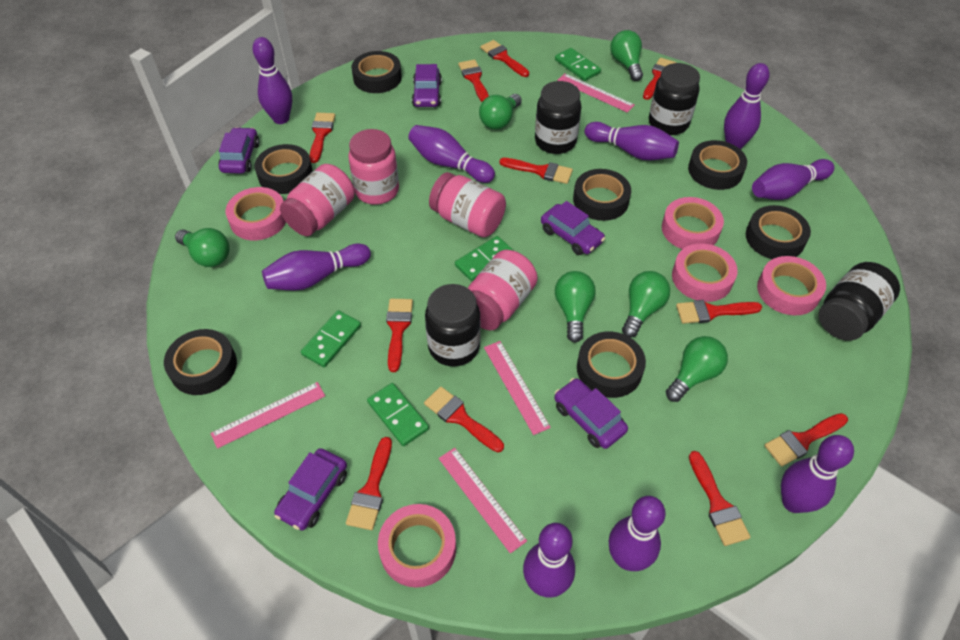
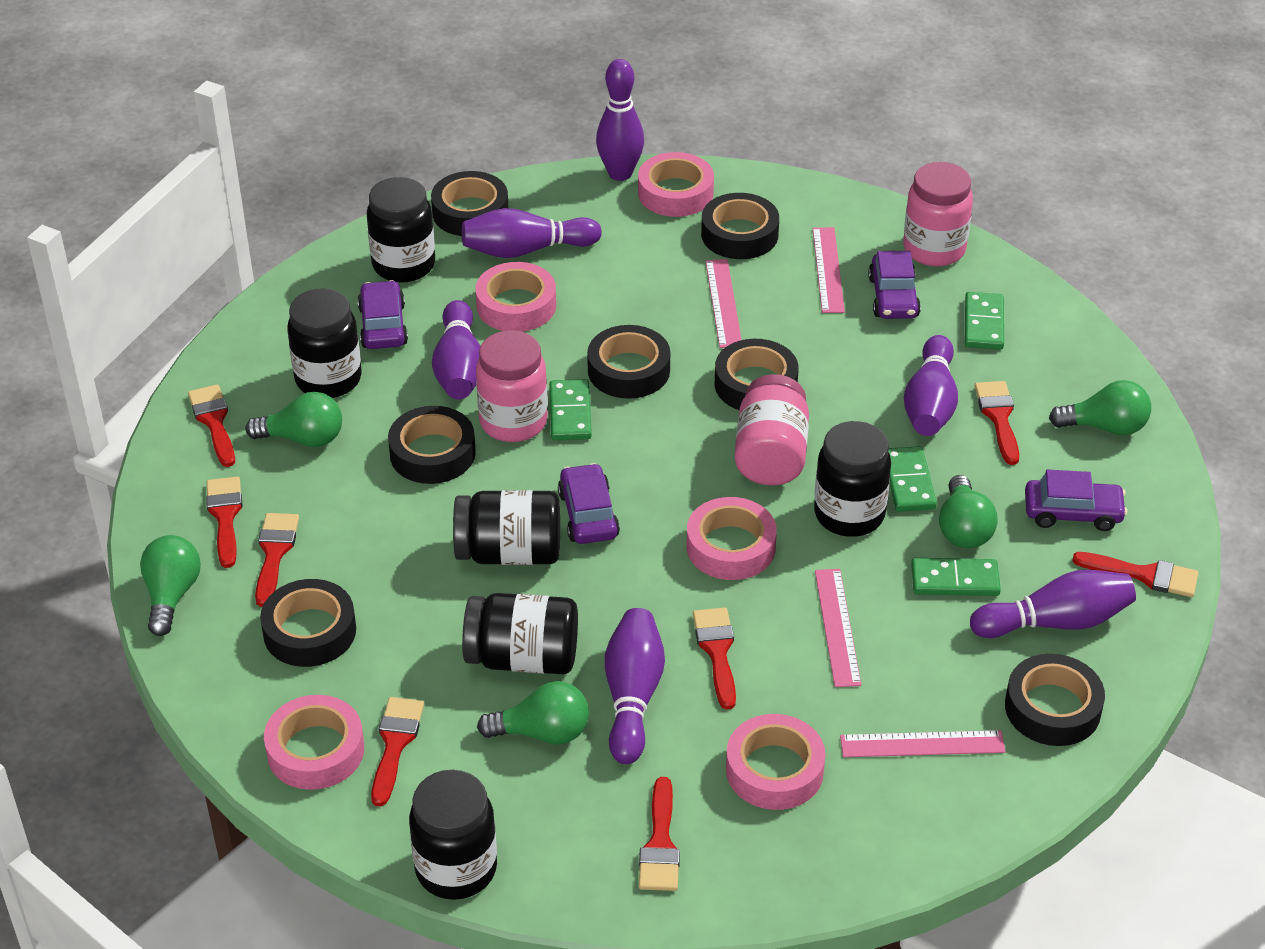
black jar: [425,284,481,367] [535,81,582,154] [649,63,700,135] [818,262,900,341] = 4 -> [287,288,362,398] [367,177,435,283] [409,770,497,900] [453,490,560,565] [462,593,578,674] [814,421,891,537] = 6
green light bulb: [175,228,230,267] [479,94,522,129] [555,271,596,343] [610,30,643,81] [622,271,670,338] [666,336,728,402] = 6 -> [140,535,201,636] [246,392,342,447] [477,681,589,745] [939,475,998,548] [1049,380,1151,435] = 5
pink jar: [280,164,355,236] [348,129,399,205] [429,172,506,237] [468,250,538,330] = 4 -> [476,330,548,442] [735,374,809,485] [903,162,973,267] = 3
purple bowling pin: [253,37,292,124] [262,243,371,291] [408,125,495,183] [523,523,575,598] [585,122,679,160] [609,496,666,571] [724,63,769,149] [752,159,834,200] [781,435,854,513] = 9 -> [432,300,480,399] [462,208,602,258] [596,59,644,181] [605,608,665,764] [904,335,958,436] [970,570,1136,638] = 6
purple car: [218,127,259,174] [274,448,347,531] [412,64,442,107] [541,201,605,255] [554,378,628,449] = 5 -> [358,280,408,349] [558,463,620,544] [868,251,921,319] [1025,469,1127,531] = 4
red brush: [309,113,335,163] [346,437,392,530] [386,299,413,372] [424,386,504,452] [458,59,489,102] [480,40,529,77] [499,158,573,184] [643,58,677,100] [676,300,762,324] [689,451,750,546] [764,413,848,466] = 11 -> [188,384,235,467] [206,477,242,568] [255,513,299,607] [371,697,424,807] [639,777,680,891] [693,608,736,710] [975,381,1019,465] [1072,552,1198,597] = 8

